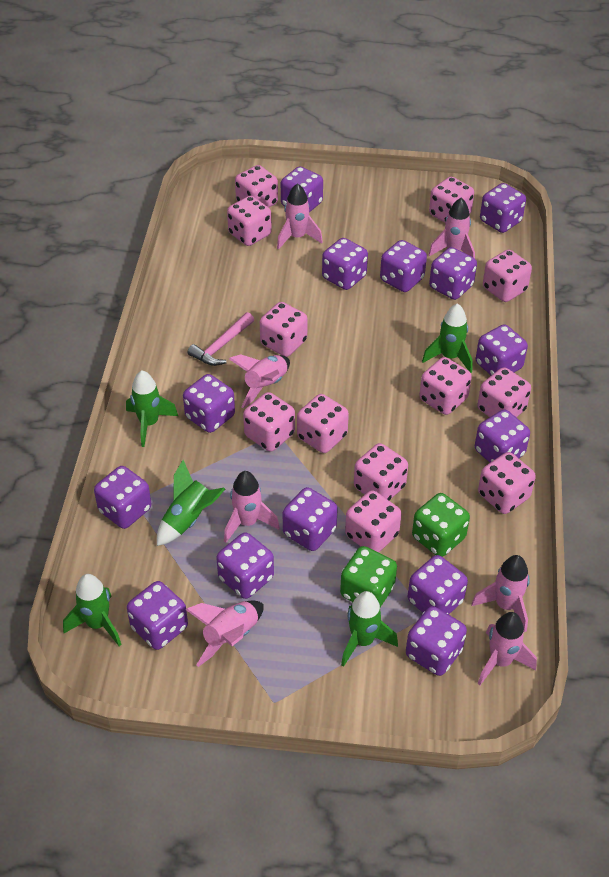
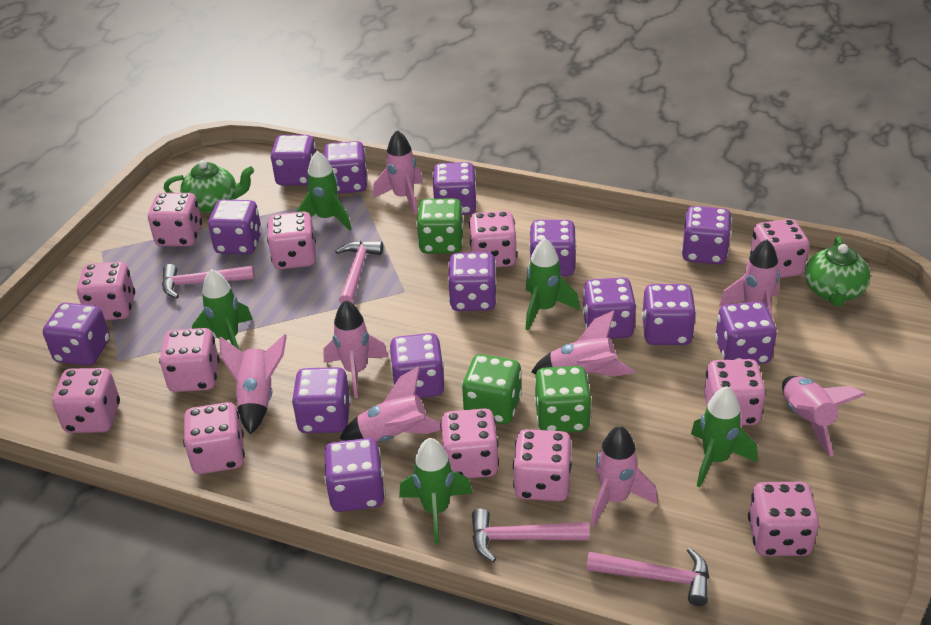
green dice: [340,546,397,607] [412,493,470,557] = 2 -> [416,198,463,254] [462,354,522,424] [534,366,591,432] = 3
green teapot: none = 0 -> [164,160,254,213] [805,236,870,307] = 2
pink hammer: [187,312,254,366] = 1 -> [162,264,255,298] [335,241,383,304] [472,509,590,562] [586,548,709,606] = 4
pink rocket: [185,601,264,667] [224,471,280,543] [229,355,290,408] [277,183,323,250] [429,198,475,258] [471,555,530,632] [478,612,537,685] = 7 -> [219,334,287,435] [324,300,388,398] [340,366,441,441] [373,130,423,214] [531,310,635,377] [590,426,658,527] [719,239,780,320] [782,376,866,456] = 8

